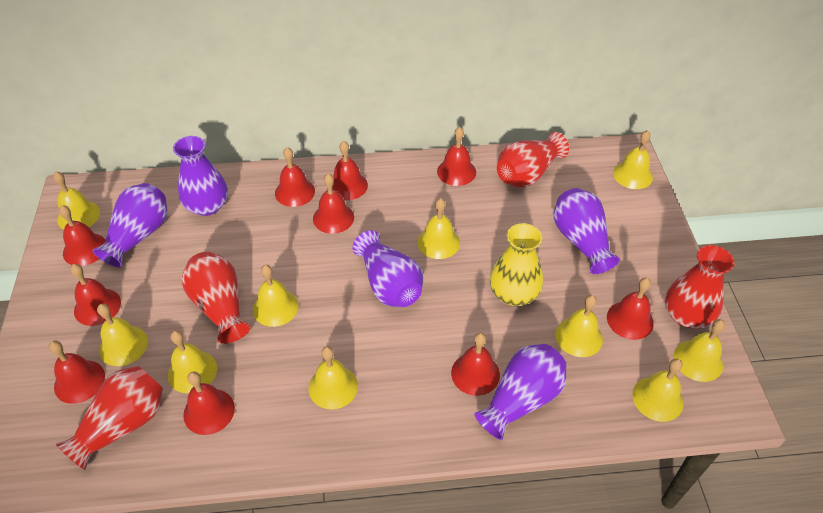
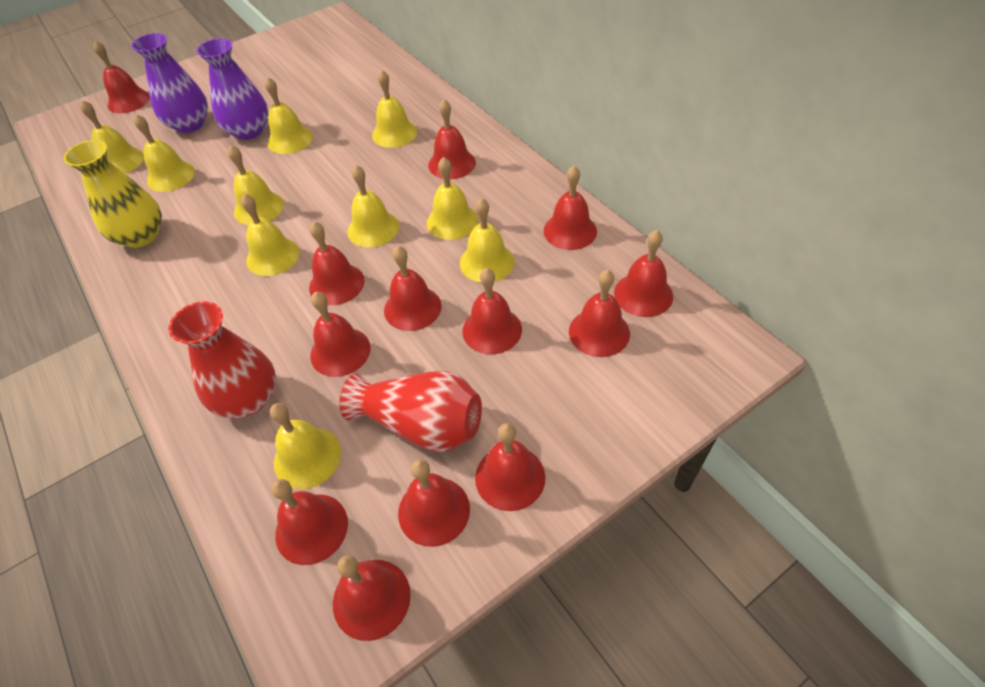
purple vase: [93,183,167,268] [173,136,228,216] [352,230,423,307] [474,344,567,440] [553,188,620,274] = 5 -> [131,33,208,133] [196,38,269,140] = 2
red bell: [49,341,105,404] [59,205,106,266] [70,264,121,326] [183,371,235,435] [275,147,315,207] [313,173,354,234] [332,141,368,200] [437,127,476,186] [451,333,500,396] [607,278,654,340] = 10 -> [93,41,150,113] [271,479,348,565] [309,222,365,305] [310,292,371,377] [333,555,411,641] [384,246,442,331] [398,459,470,547] [428,99,476,179] [462,268,522,354] [475,423,545,511] [544,166,597,250] [569,270,630,357] [614,230,673,317] = 13
red vase: [56,366,163,470] [181,252,251,344] [497,132,569,188] [665,245,734,329] = 4 -> [168,301,276,419] [339,371,482,452] = 2

